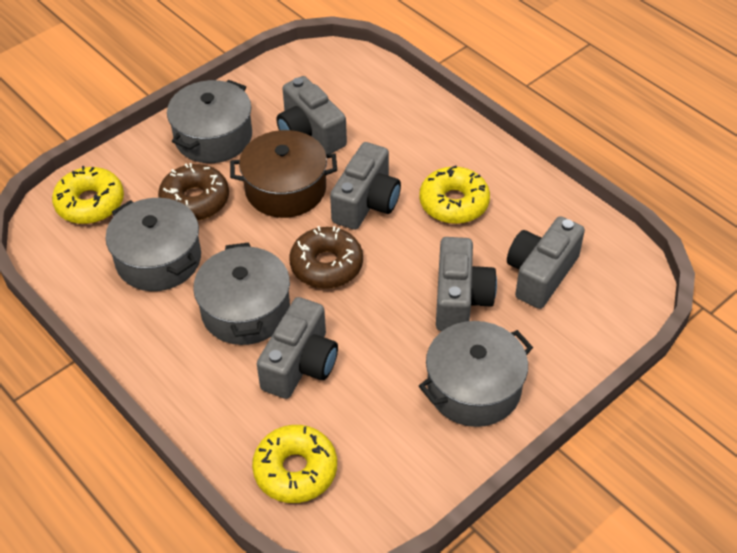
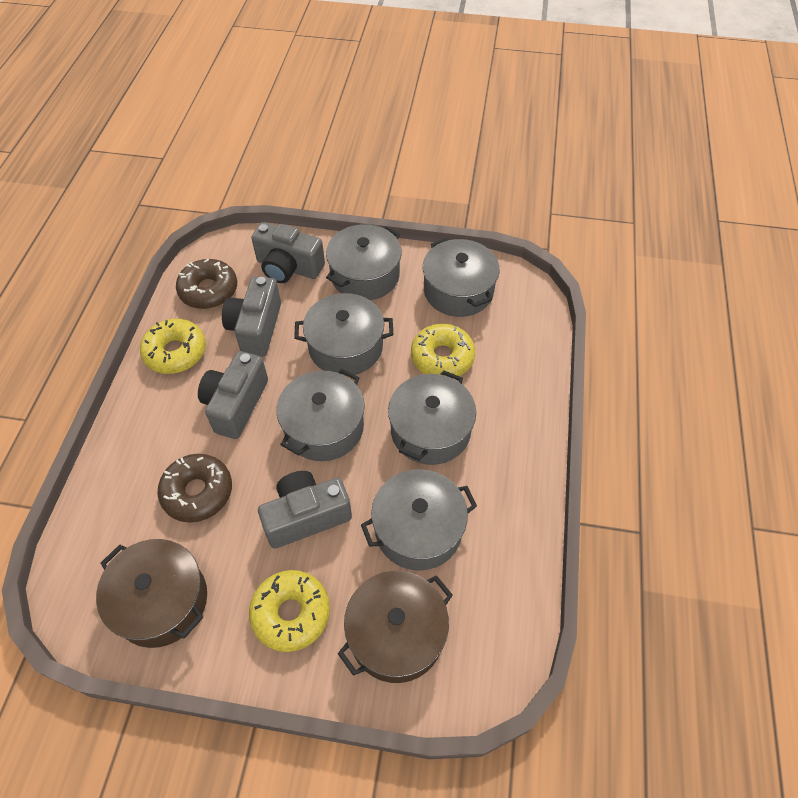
brown pot: [230,130,337,218] = 1 -> [96,539,207,648] [337,571,453,683] = 2
grey camera: [257,297,338,399] [276,76,347,154] [330,142,401,230] [436,237,497,331] [507,216,585,309] = 5 -> [198,351,268,439] [222,276,281,357] [251,222,325,283] [258,471,352,549] = 4
grey pot: [106,198,201,291] [167,80,252,163] [193,242,290,345] [419,321,533,427] = 4 -> [276,369,365,461] [294,293,393,376] [326,224,402,300] [361,469,477,571] [388,370,476,465] [423,238,500,317] = 6

